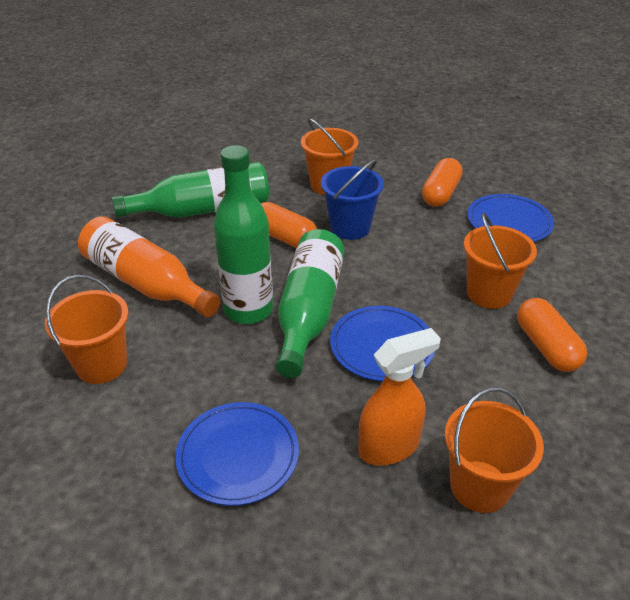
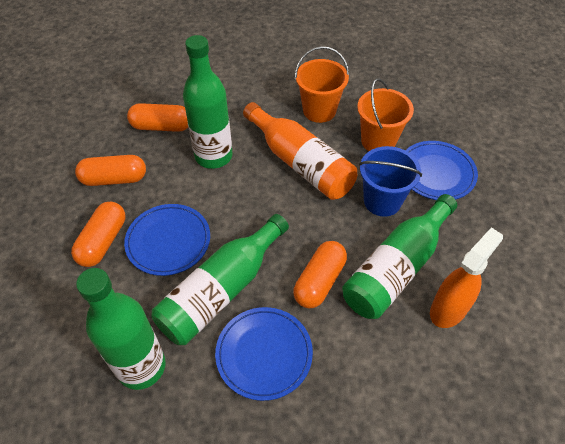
green bottle: [112,162,269,218] [213,145,273,324] [276,229,344,378] = 3 -> [76,268,166,390] [152,214,289,345] [183,35,233,169] [342,194,457,319] = 4
orange bucket: [45,275,128,384] [301,118,358,195] [445,387,544,513] [464,213,537,309] = 4 -> [295,46,349,123] [357,79,414,151] = 2
orange capsule: [261,202,317,248] [422,158,463,207] [517,298,587,372] = 3 -> [71,202,125,267] [75,155,146,186] [127,103,188,132] [293,241,347,308] = 4

